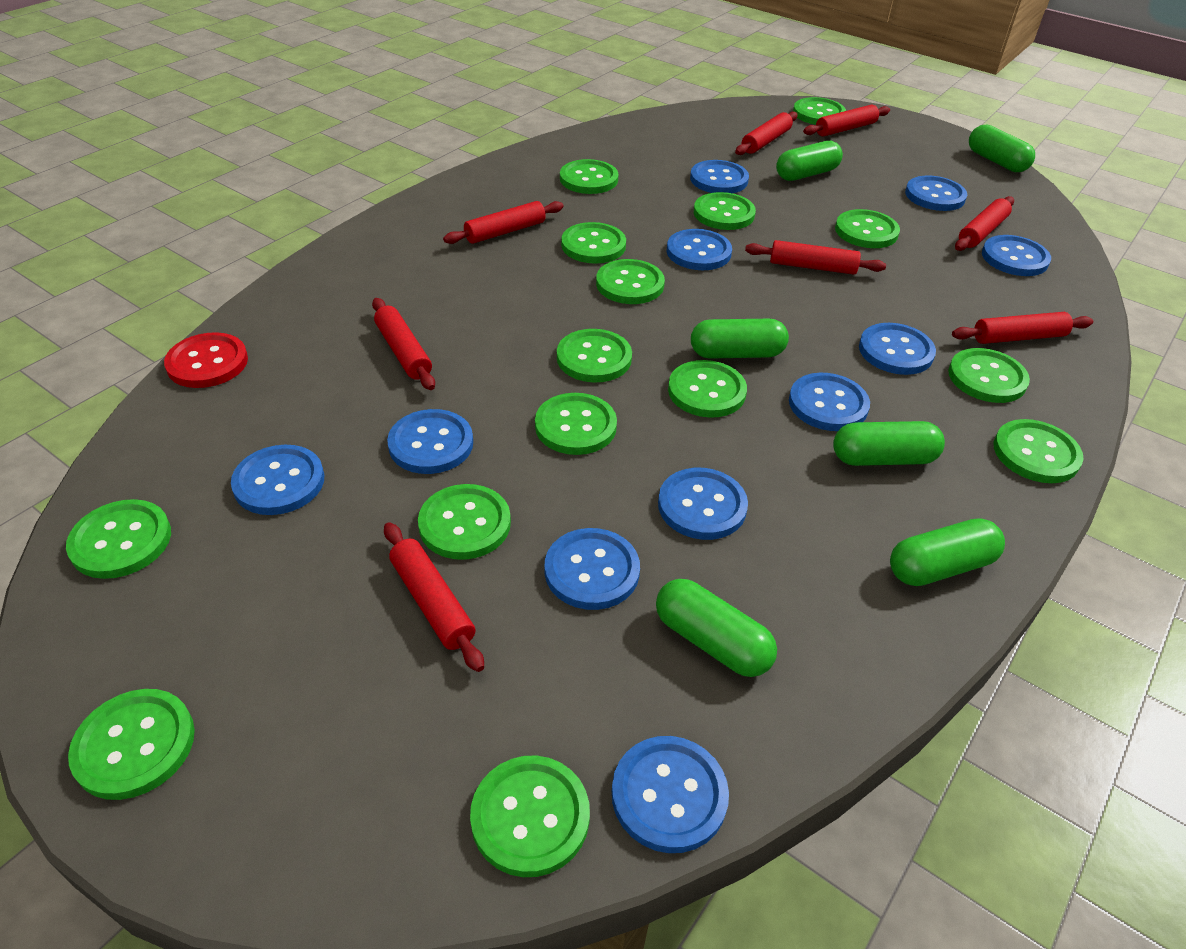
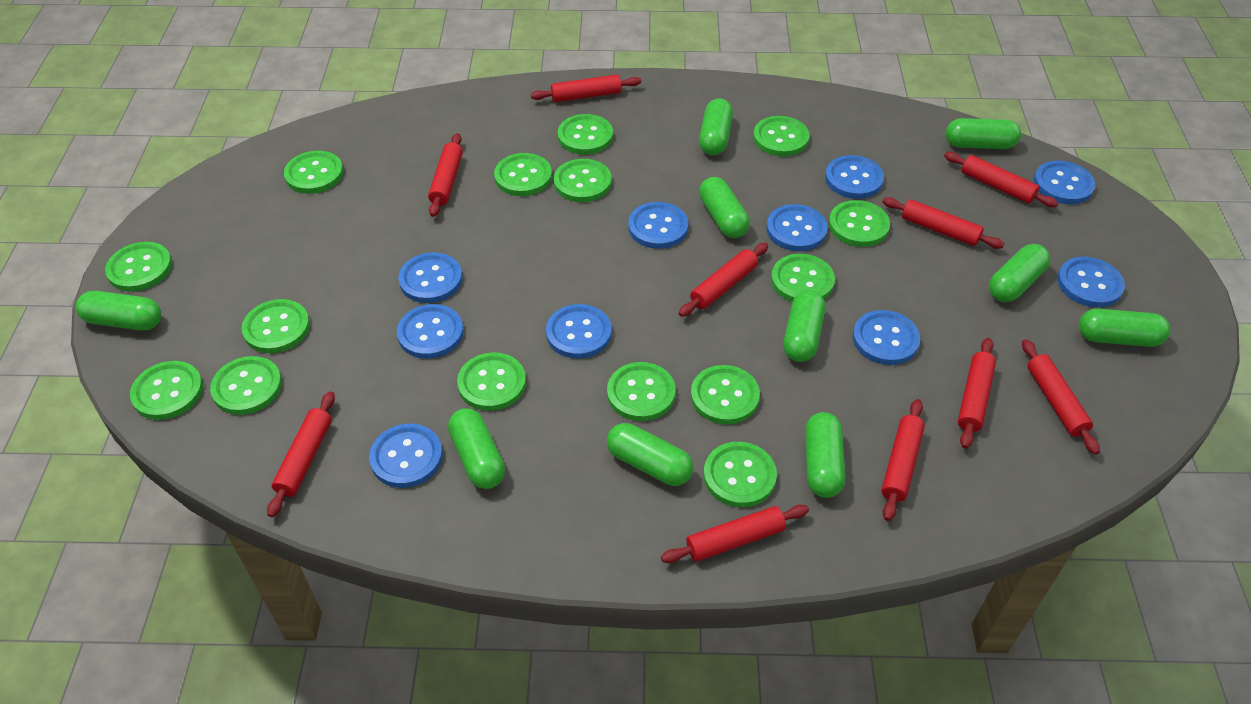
blue button: [231,445,324,515] [387,409,473,474] [545,528,640,610] [612,736,729,853] [658,468,748,540] [667,229,732,270] [690,160,749,193] [789,373,870,431] [859,323,936,375] [905,176,967,211] [982,235,1051,276] = 11 -> [369,424,443,488] [397,304,464,359] [398,252,462,303] [546,304,611,359] [628,202,688,249] [766,204,828,251] [825,155,884,199] [853,310,920,365] [1034,161,1095,204] [1057,257,1125,307] = 10
green capsule: [656,579,777,677] [691,319,789,359] [776,141,843,181] [833,421,945,466] [890,518,1005,586] [969,124,1035,172] = 6 -> [76,291,161,331] [448,409,505,489] [607,423,693,486] [699,98,733,155] [699,177,750,238] [783,290,825,362] [805,412,845,498] [946,118,1021,149] [989,244,1050,302] [1079,309,1170,347] = 10
red button: [164,332,248,388] = 1 -> none = 0
red rolling pin: [372,298,435,390] [384,522,484,672] [443,201,564,244] [735,111,798,155] [745,240,886,275] [803,105,890,136] [952,312,1093,344] [955,196,1014,251] = 8 -> [267,391,335,517] [428,133,463,217] [531,75,641,102] [661,505,809,563] [679,243,768,317] [881,399,925,521] [882,197,1005,249] [944,152,1058,207] [958,338,996,449] [1022,339,1100,455] = 10

